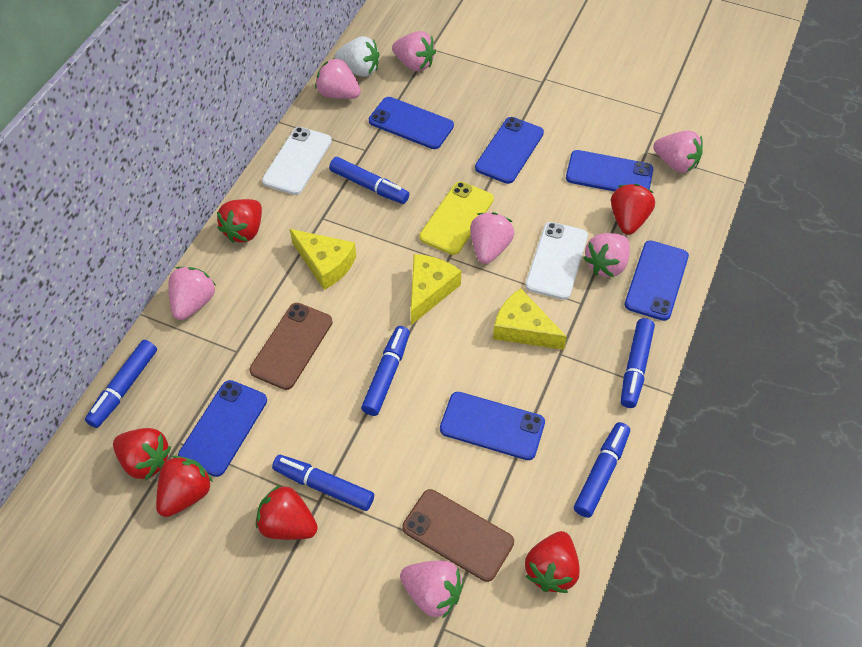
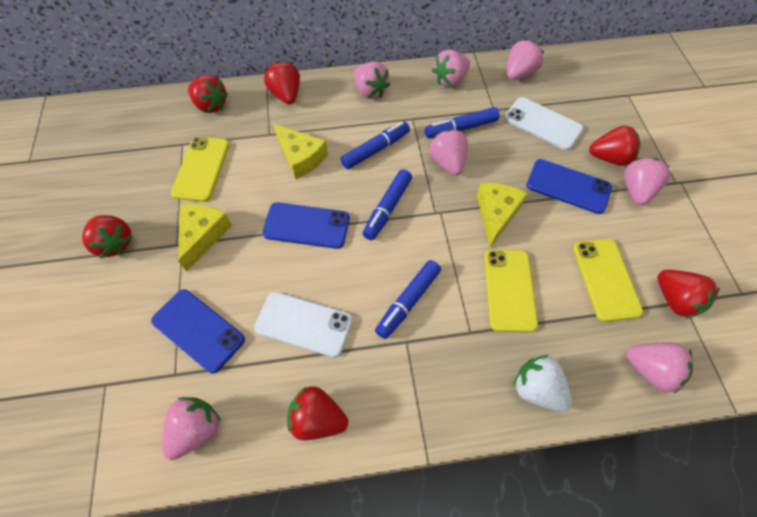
blue marker: [85,340,157,428] [272,455,374,511] [329,157,409,204] [361,326,410,416] [574,422,630,518] [621,318,655,408] = 6 -> [341,121,410,169] [363,169,412,240] [375,260,441,339] [425,107,500,138] = 4
blue phone: [178,380,267,477] [369,97,454,149] [440,392,545,460] [475,117,544,184] [566,150,653,192] [625,240,689,321] = 6 -> [151,289,245,373] [262,202,350,249] [526,159,612,214] = 3
brown phone: [249,303,333,390] [402,489,514,582] = 2 -> none = 0
yellow phone: [420,181,494,255] = 1 -> [171,137,229,202] [484,249,538,333] [573,239,643,322] = 3

